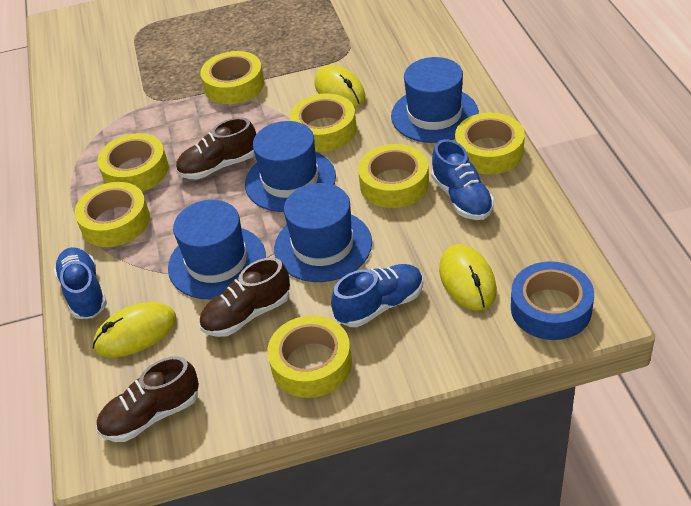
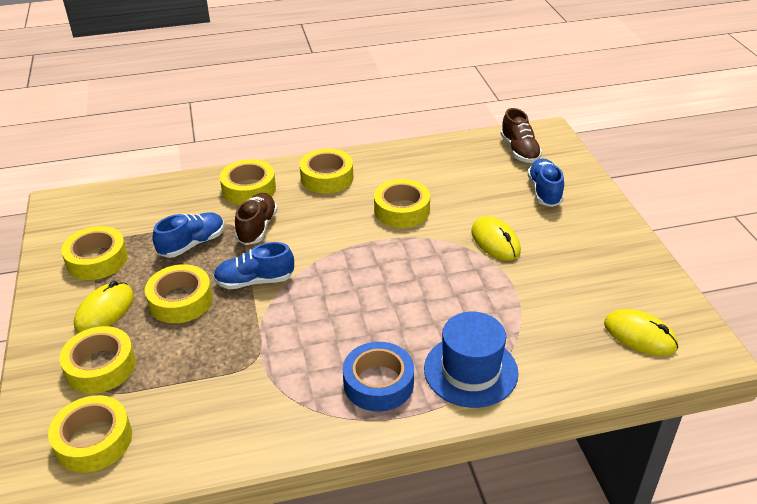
blue hat: [168,200,266,299] [245,121,336,212] [274,183,372,282] [391,57,479,143] = 4 -> [424,312,519,408] = 1
brown shoe: [96,356,199,442] [176,118,256,179] [199,257,290,337] = 3 -> [235,193,278,245] [500,108,542,163] = 2

